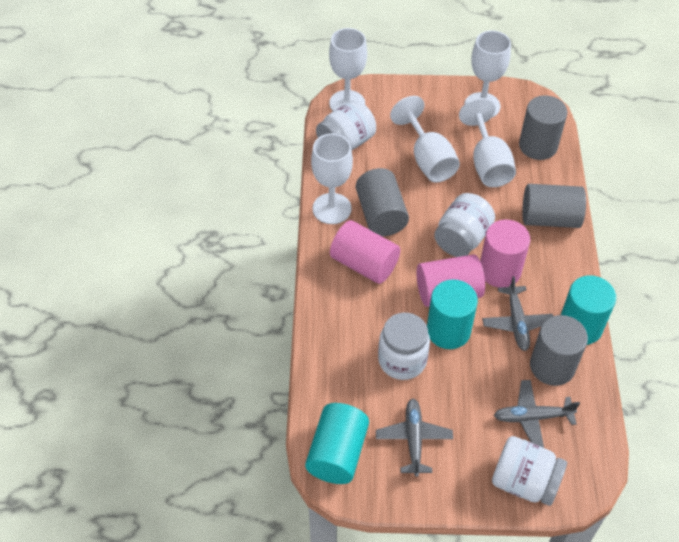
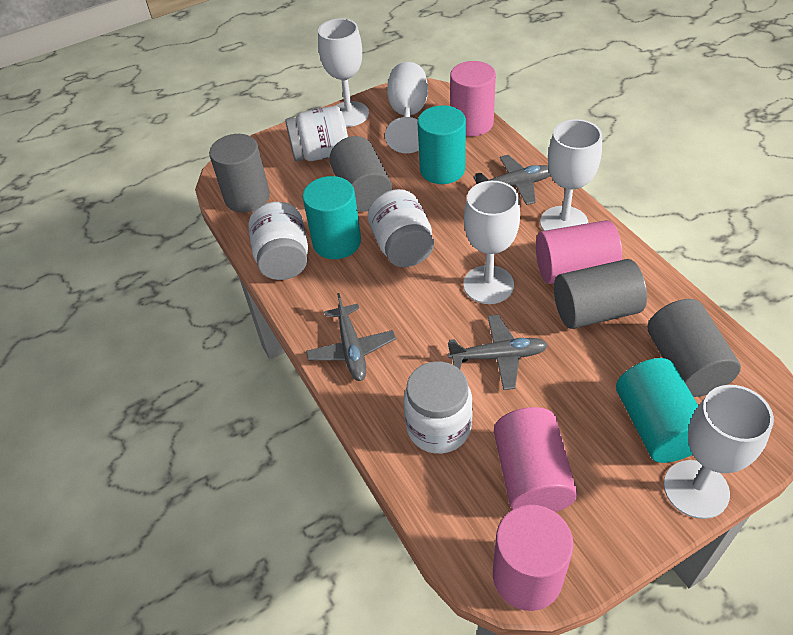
pink cylinder: [330,220,400,284] [417,254,485,307] [480,220,530,288] = 3 -> [450,61,496,136] [493,505,573,611] [494,407,578,512] [536,220,622,284] = 4

